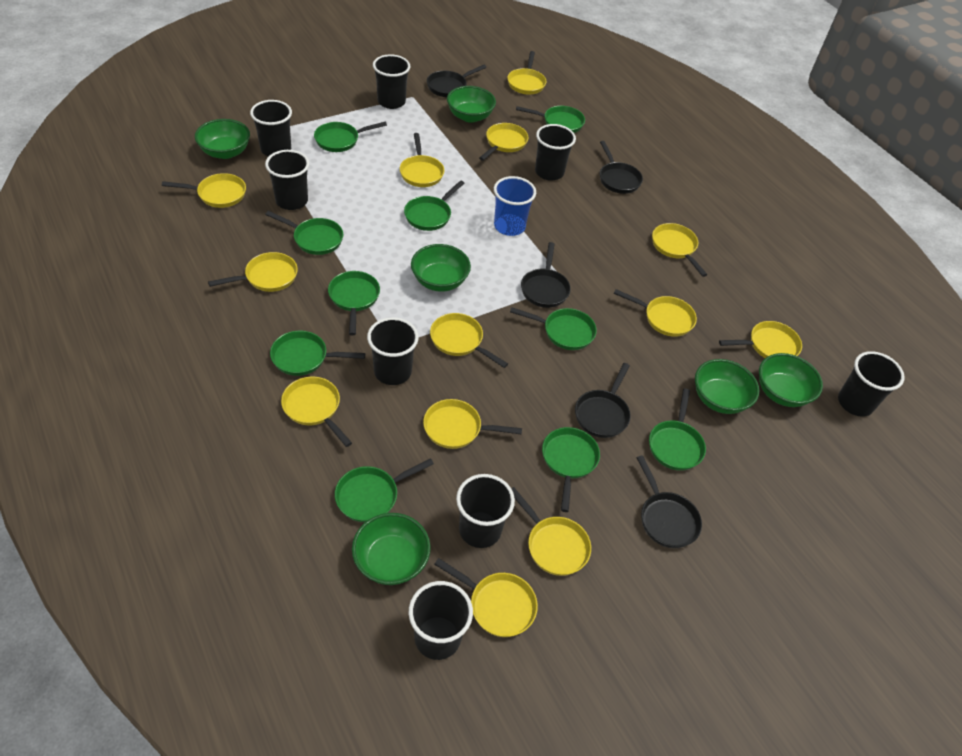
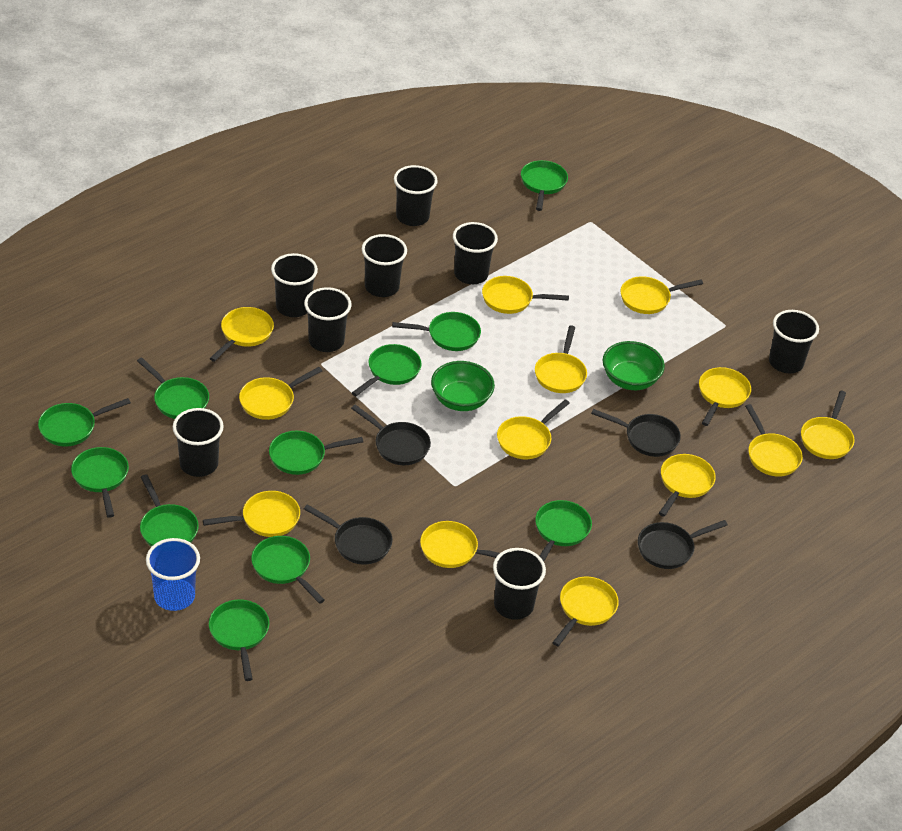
black pan: [427,65,486,97] [521,242,571,308] [575,363,631,438] [600,141,643,194] [637,455,702,548] = 5 -> [304,504,393,564] [351,404,431,465] [591,409,681,457] [638,520,728,569] = 4
green bowl: [195,119,250,159] [352,513,431,585] [411,244,471,292] [447,86,496,123] [695,359,759,414] [759,353,823,407] = 6 -> [431,361,495,411] [603,341,665,390] = 2
green pan: [265,211,343,255] [270,331,365,376] [314,122,387,152] [328,271,380,335] [335,458,434,522] [404,180,465,231] [510,307,597,350] [516,106,585,133] [542,427,600,512] [649,388,706,471] = 10 -> [38,398,131,447] [71,447,129,518] [137,358,209,419] [140,474,199,547] [209,599,269,681] [251,536,325,604] [269,431,363,475] [352,344,422,396] [392,312,481,351] [521,160,568,211] [535,500,592,562] = 11

